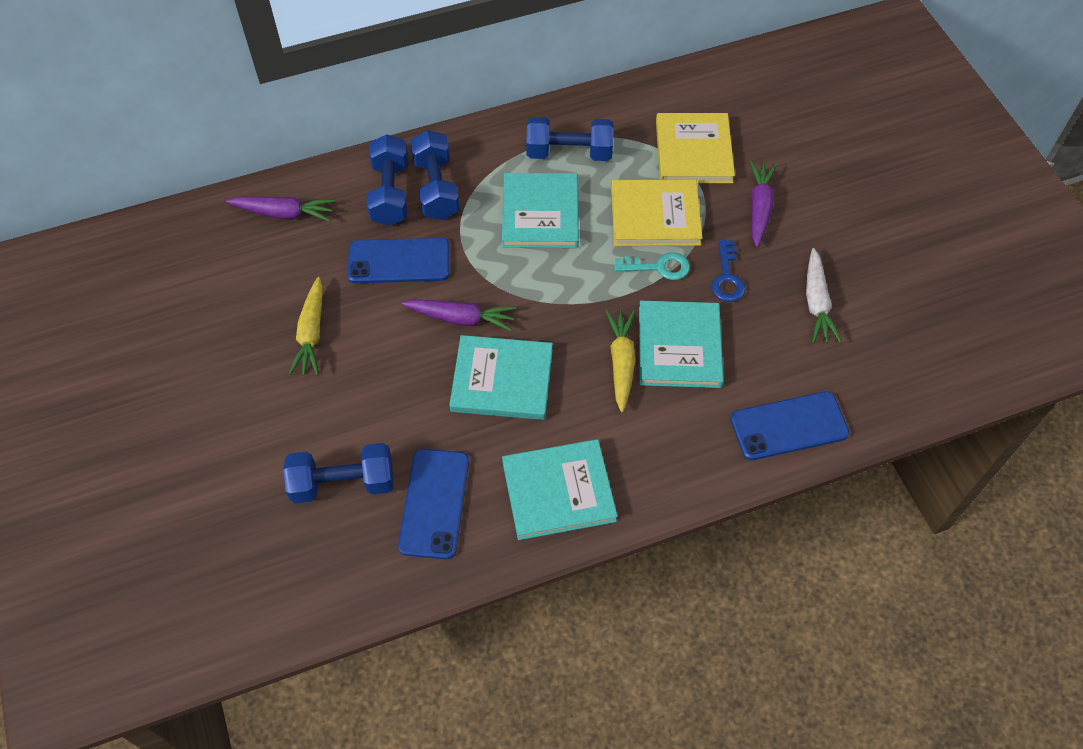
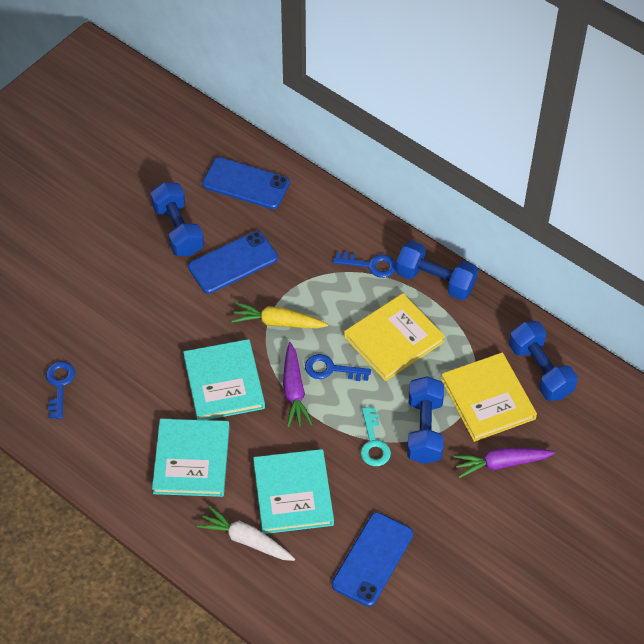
blue key: [712,239,746,302] = 1 -> [46,361,75,419] [305,354,371,381] [333,252,396,278] = 3
purple carrot: [226,197,335,222] [402,299,517,332] [750,161,777,247] = 3 -> [283,342,313,428] [453,448,555,478] = 2
turquoise book: [449,335,553,420] [502,173,579,248] [502,439,618,540] [639,301,724,388] = 4 -> [152,419,230,497] [183,339,265,420] [253,449,334,534] = 3
yellow carrot: [289,277,323,375] [606,310,635,412] = 2 -> [232,302,328,329] = 1

